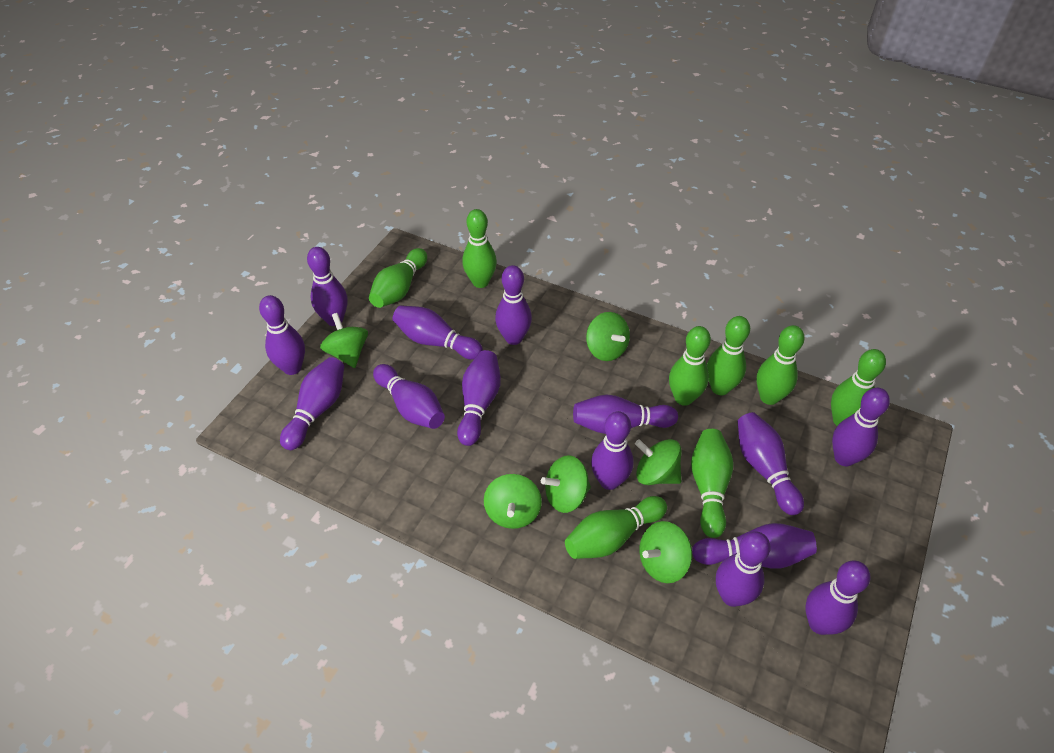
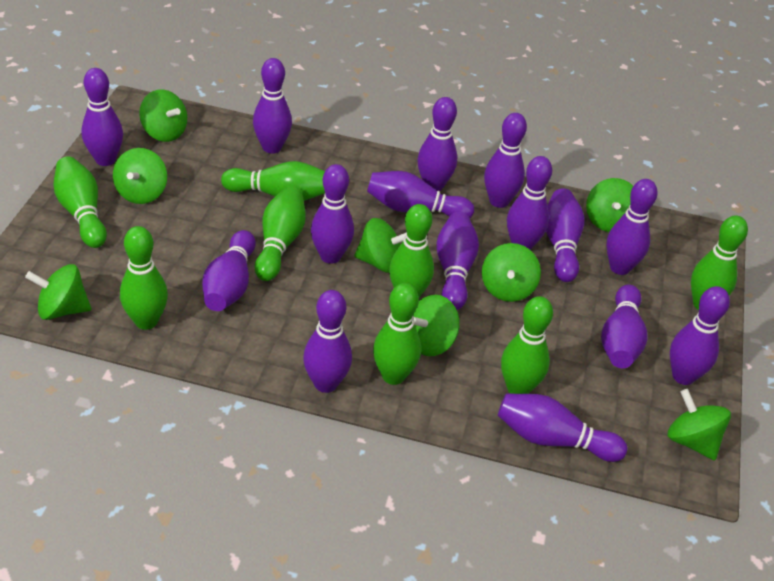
green spinning top: [320,313,368,368] [484,474,542,529] [541,455,591,513] [586,312,630,361] [635,439,681,485] [639,521,692,583] = 6 -> [25,264,91,320] [113,148,167,204] [139,89,187,142] [354,218,406,273] [413,295,460,356] [482,243,541,302] [586,178,633,232] [667,389,731,461] = 8
purple bowling pin: [259,295,305,375] [280,357,344,450] [307,247,348,326] [373,364,445,429] [392,305,483,360] [457,350,501,446] [495,265,532,345] [573,395,678,434] [591,411,634,490] [692,523,817,569] [716,531,771,607] [737,412,804,515] [805,561,870,635] [832,388,890,466] = 14 -> [81,68,123,166] [202,230,256,311] [253,58,292,154] [303,290,352,393] [311,164,354,264] [367,171,474,218] [418,97,457,191] [436,212,479,310] [484,113,527,208] [498,393,627,462] [507,156,552,250] [546,188,584,282] [601,285,648,368] [606,179,658,275] [670,286,730,385] = 15

